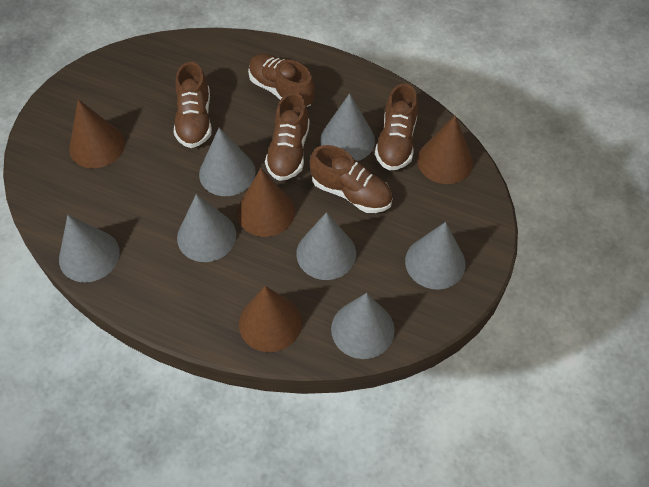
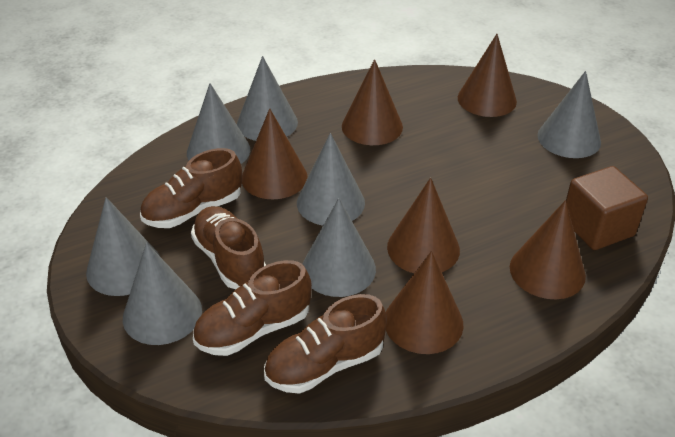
brown cone: [69,99,125,168] [237,169,295,237] [239,286,302,352] [417,115,473,184] = 4 -> [242,108,307,199] [342,59,403,145] [386,251,463,354] [387,178,460,273] [458,34,517,117] [510,200,586,299] = 6
brown cube: none = 0 -> [566,166,648,250] = 1
brown shoe: [174,62,212,148] [248,53,315,107] [265,92,310,181] [309,145,393,213] [375,83,418,171] = 5 -> [140,148,242,228] [191,206,266,289] [193,260,312,356] [264,294,387,394] = 4

